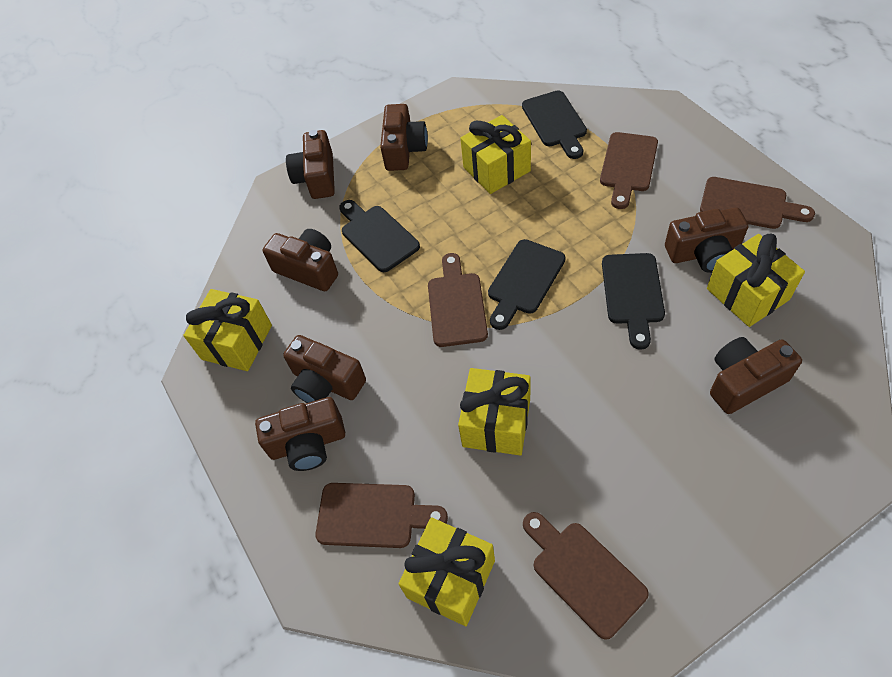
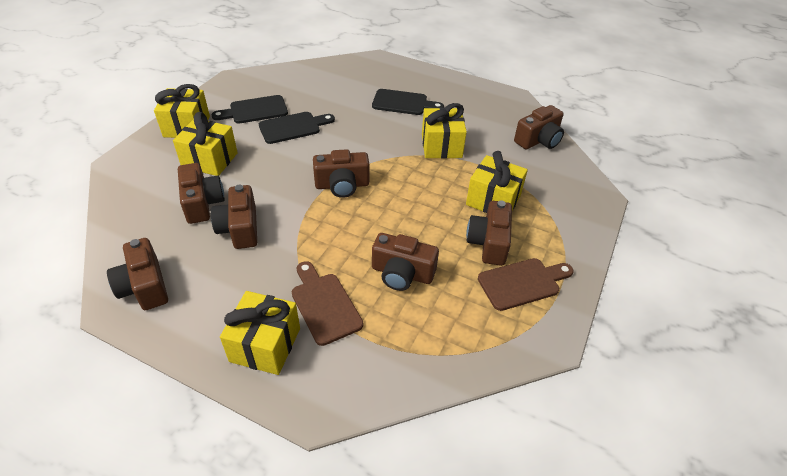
black cutting board: [339,200,420,272] [488,239,565,330] [522,90,587,159] [602,253,665,350] = 4 -> [212,95,288,124] [259,112,335,144] [372,89,444,115] = 3
brown cutting board: [315,483,448,548] [428,253,488,347] [523,512,649,640] [600,132,658,209] [700,177,815,229] = 5 -> [292,261,363,346] [478,258,574,311] = 2

